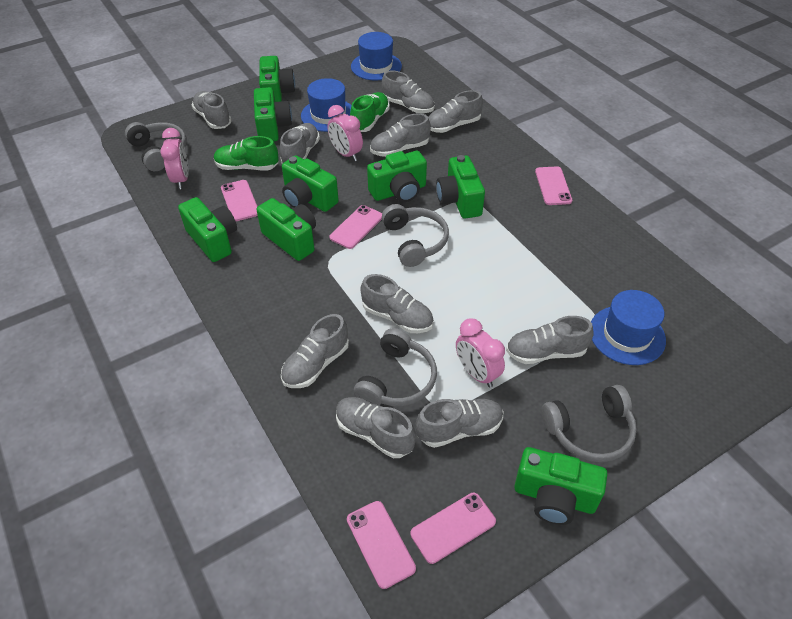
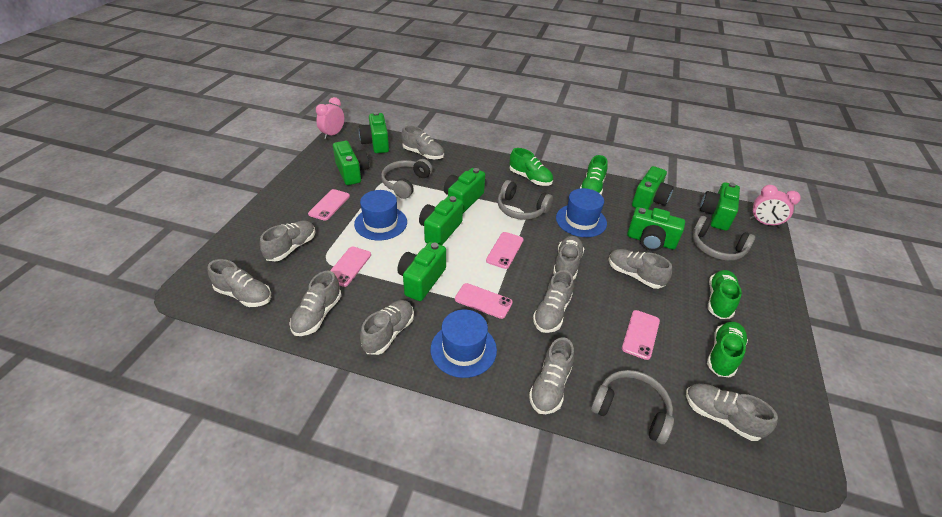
green shoe: [214,136,279,170] [350,92,390,132] = 2 -> [510,148,553,186] [580,155,608,195] [707,322,748,377] [708,270,742,319] = 4
pink clock: [160,128,189,189] [327,105,363,161] [456,318,505,388] = 3 -> [316,97,344,139] [750,185,801,228] = 2

